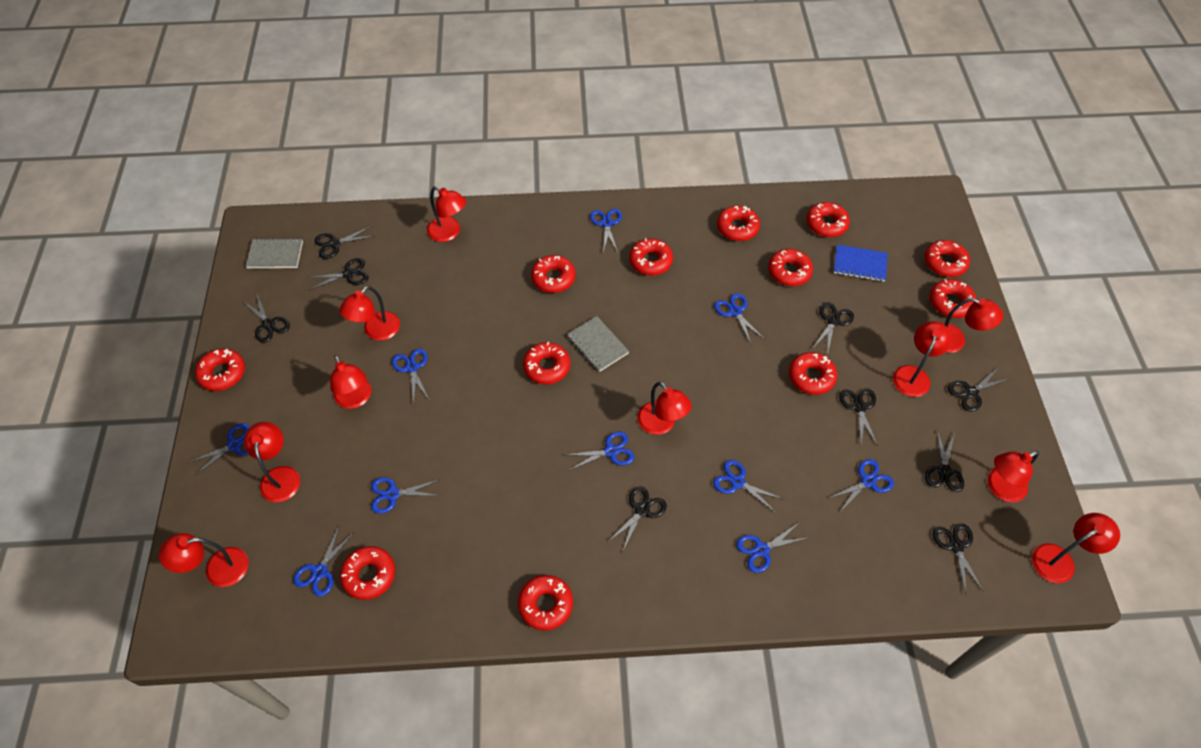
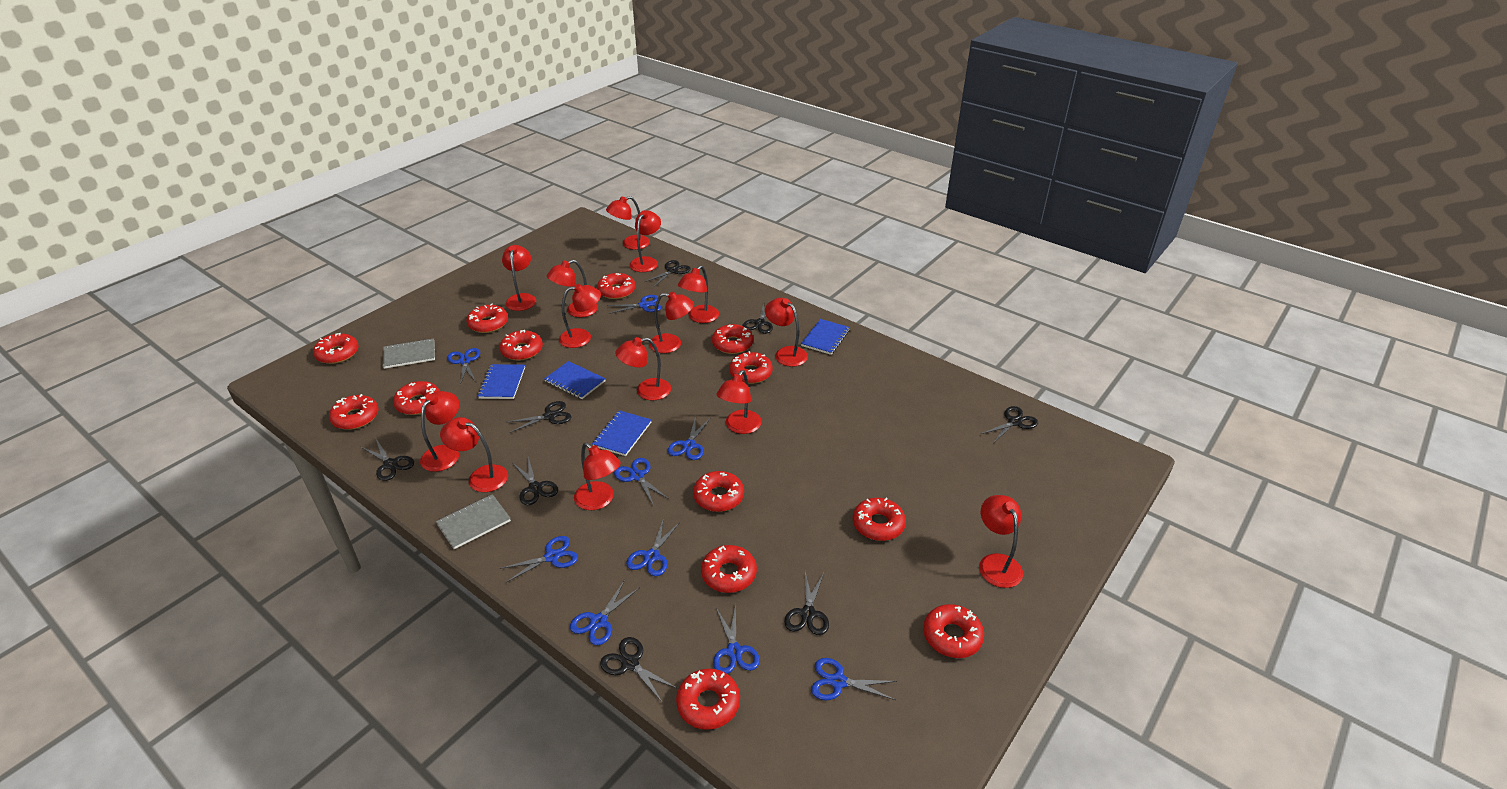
black scissors: [243,295,290,343] [306,258,369,290] [314,226,375,259] [609,486,667,551] [812,302,854,355] [839,389,878,446] [925,430,964,492] [933,523,984,593] [948,368,1009,412] = 9 -> [361,439,414,481] [506,401,571,433] [513,457,558,505] [600,637,678,703] [645,260,691,287] [742,302,773,334] [784,572,829,635] [981,406,1038,443] = 8
blue notebook: [834,244,888,282] = 1 -> [478,364,525,399] [544,361,606,399] [592,410,652,456] [801,319,850,355] = 4
blue scissors: [187,423,249,476] [293,526,354,597] [371,477,440,514] [392,348,429,405] [566,432,634,470] [590,209,622,252] [713,460,783,513] [714,293,764,344] [736,523,807,573] [827,459,894,512] = 10 -> [447,348,480,385] [500,536,578,583] [570,580,639,645] [607,295,662,314] [614,458,669,504] [626,518,680,576] [668,416,711,460] [713,604,760,674] [811,658,897,701] = 9
red donut: [195,348,245,391] [340,546,395,600] [518,575,573,631] [523,342,570,384] [531,255,576,293] [629,238,673,275] [717,206,760,241] [768,249,813,286] [789,352,837,395] [806,202,850,237] [924,240,970,277] [930,279,976,318] = 12 -> [313,333,359,364] [329,394,379,430] [393,381,440,415] [467,303,508,333] [500,330,543,361] [597,273,635,299] [676,668,740,730] [693,471,744,512] [701,545,757,593] [712,324,753,354] [729,351,773,384] [853,497,906,541] [923,604,984,658] = 13
red lamp: [159,533,249,587] [244,422,300,502] [330,355,371,409] [339,286,400,341] [427,186,466,242] [637,382,692,435] [893,321,952,397] [942,298,1003,353] [987,451,1039,502] [1032,513,1120,583] = 10 -> [420,391,459,472] [440,417,508,492] [502,245,536,311] [547,260,598,317] [559,284,601,348] [574,443,621,510] [606,196,650,250] [615,337,671,400] [629,211,661,272] [649,292,694,353] [678,265,719,323] [716,370,762,434] [765,298,808,367] [979,495,1023,588] = 14

